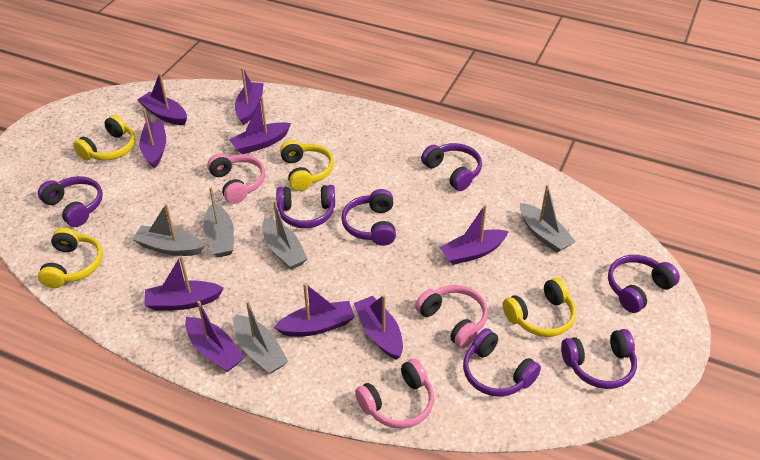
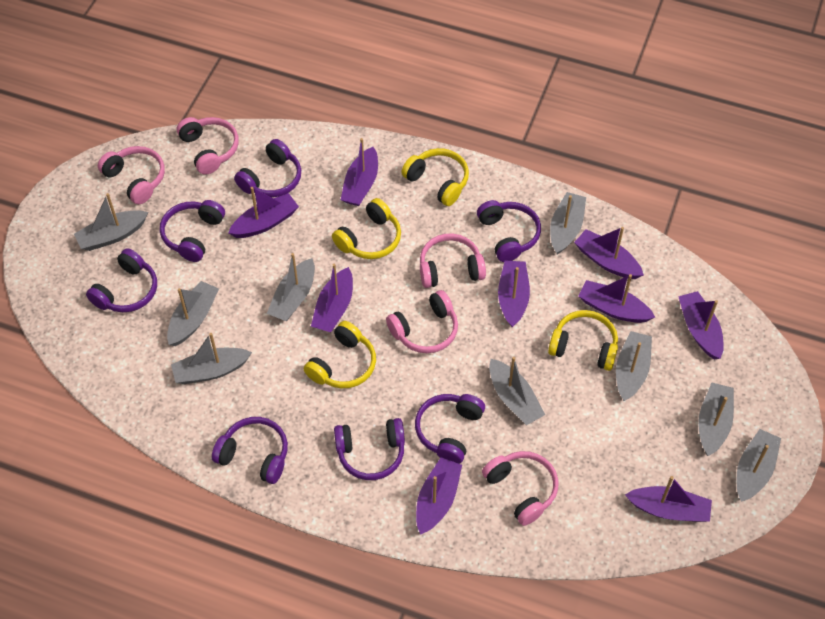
grey boat: [132,204,205,256] [203,187,234,257] [234,301,288,374] [262,200,308,270] [520,185,576,253] = 5 -> [74,193,148,251] [167,281,219,346] [171,333,252,384] [267,253,315,321] [489,357,545,425] [550,192,586,254] [616,331,652,401] [698,383,734,456] [737,429,781,502] = 9
pink headphones: [207,154,265,204] [355,359,434,429] [415,285,488,348] = 3 -> [98,146,165,204] [177,117,239,175] [386,290,458,353] [420,233,486,288] [482,451,558,526] = 5

